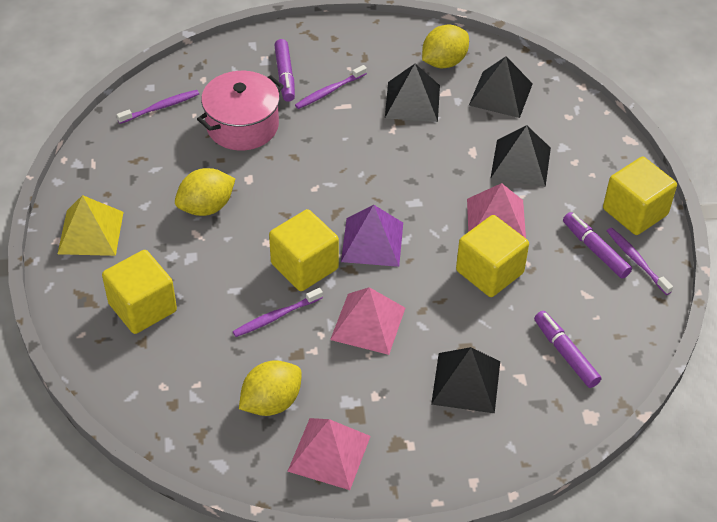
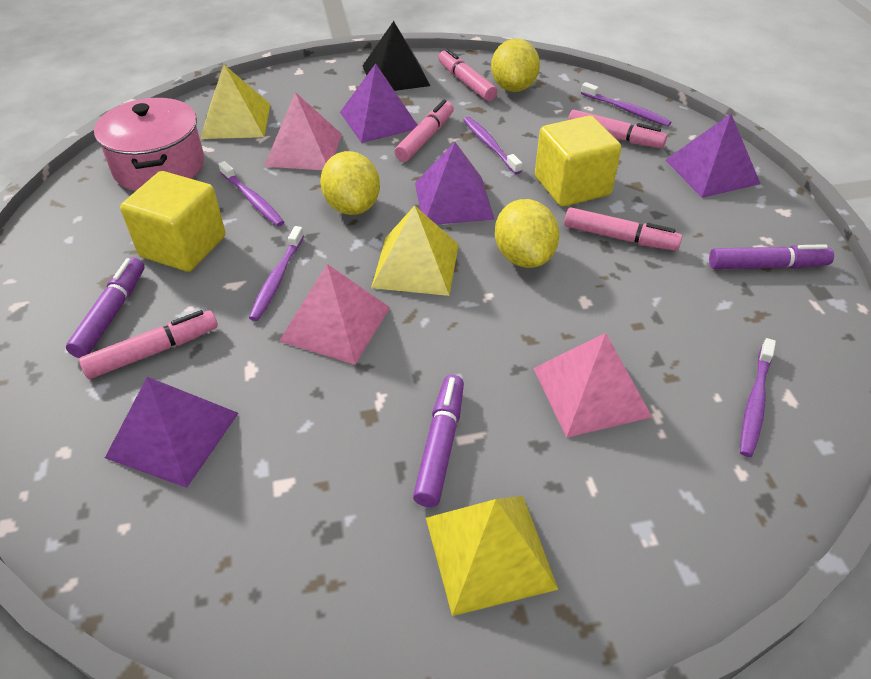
black pyramid: [385,64,440,122] [431,347,500,413] [469,56,533,118] [490,125,551,187] = 4 -> [363,21,430,91] = 1
pink marker: none = 0 -> [79,310,218,379] [394,100,454,162] [438,49,497,101] [564,207,682,251] [568,110,667,148] = 5
purple pyramid: [341,205,403,267] = 1 -> [105,377,239,488] [340,64,418,143] [415,142,495,225] [666,114,761,198] = 4
purple toothbrush: [116,90,199,124] [233,288,323,337] [295,65,367,109] [607,228,673,295] = 4 -> [219,161,284,227] [249,226,304,321] [463,117,522,174] [581,82,672,126] [740,338,776,457] = 5
yellow cube: [102,250,177,334] [269,209,339,291] [456,215,529,297] [603,157,677,235] = 4 -> [120,171,226,272] [535,116,621,207] = 2
yellow pyramid: [58,195,123,256] = 1 -> [200,65,270,139] [371,206,459,296] [426,496,558,616] = 3

